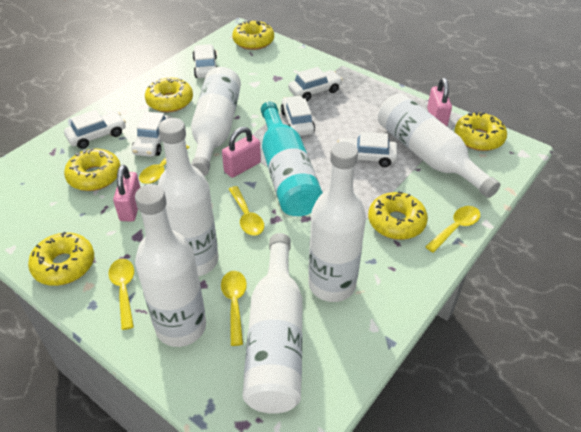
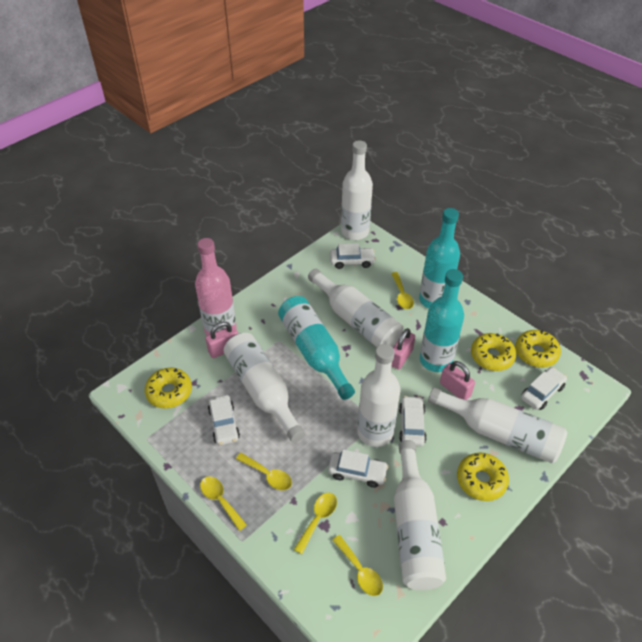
pink bottle: none = 0 -> [195,238,236,336] = 1
turquoise bottle: [261,101,323,216] = 1 -> [278,296,355,400] [419,208,460,309] [420,269,464,372] = 3
white car: [64,110,126,149] [132,111,169,157] [192,44,217,78] [281,95,315,136] [288,67,343,101] [337,132,398,167] = 6 -> [208,395,240,446] [328,449,389,488] [330,243,376,269] [399,396,427,446] [521,367,567,410] = 5
yellow donut: [28,232,94,286] [64,148,121,191] [145,78,193,112] [232,20,274,50] [368,192,428,240] [455,112,507,151] = 6 -> [145,368,192,409] [457,453,509,501] [471,333,516,371] [515,330,561,368] = 4

